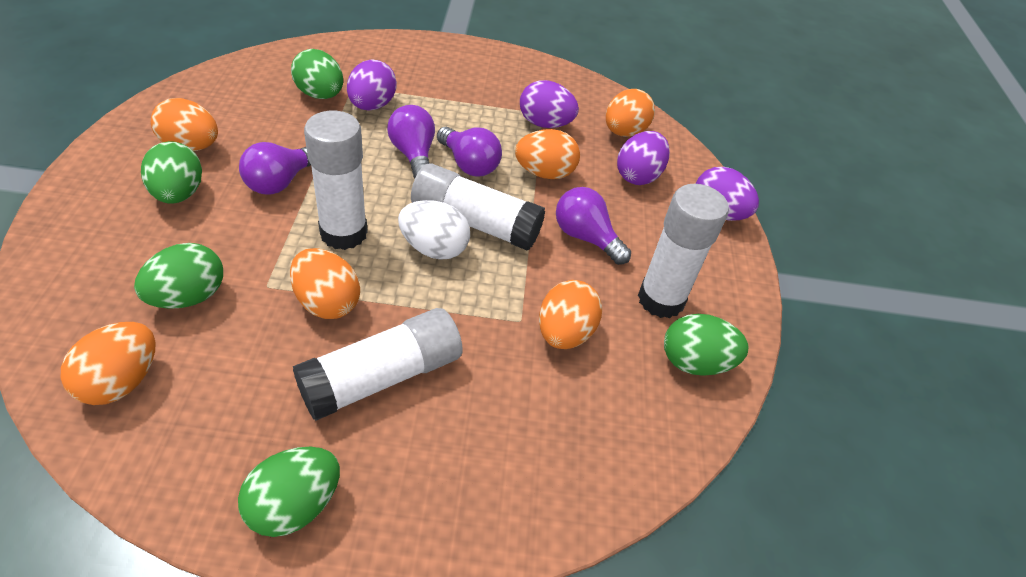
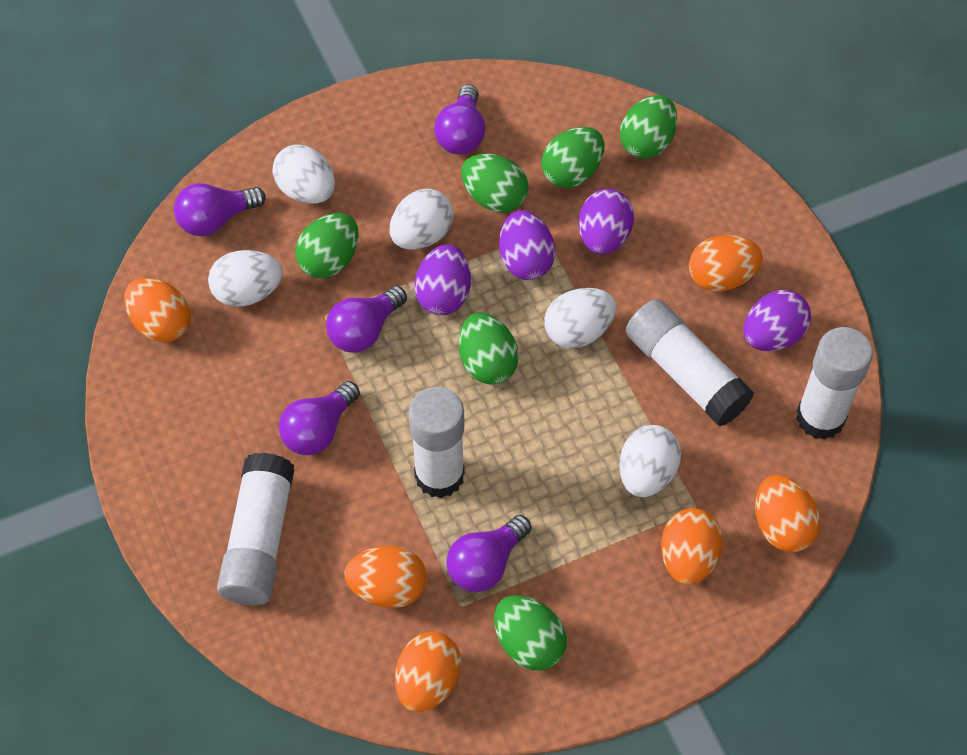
green egg: [134,243,223,309] [141,141,202,204] [238,447,340,537] [291,49,343,99] [664,314,748,376] = 5 -> [295,213,359,278] [459,313,519,384] [461,154,529,213] [494,595,567,671] [542,127,604,188] [620,95,677,159] = 6
purple light bulb: [239,142,311,195] [387,105,435,179] [437,127,502,176] [556,187,631,265] = 4 -> [174,183,266,236] [279,381,360,455] [326,286,407,353] [434,84,486,155] [446,515,532,592] = 5
white egg: [398,200,470,260] = 1 -> [208,250,283,307] [272,145,335,204] [390,189,453,250] [544,288,616,348] [619,425,681,497] = 5

